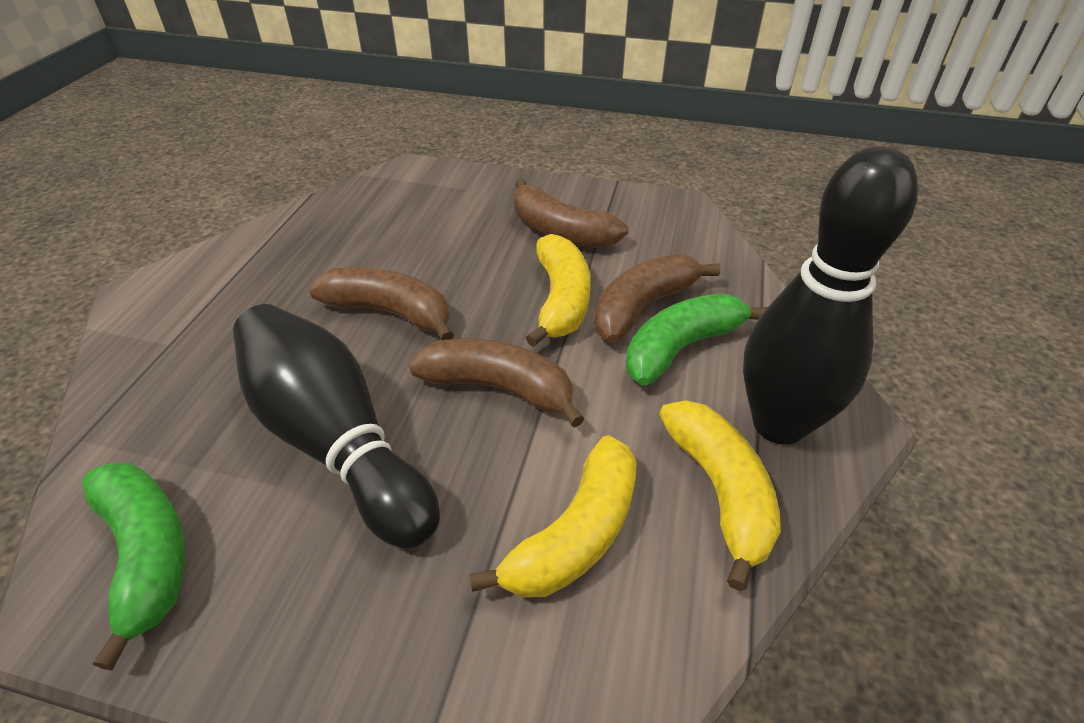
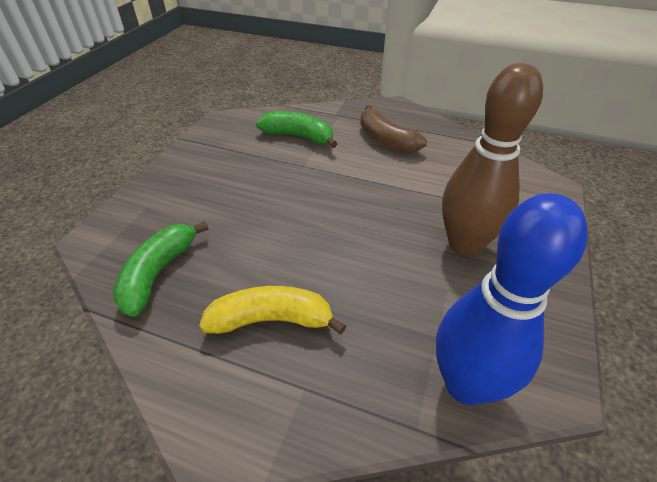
black bowling pin: [233,304,440,549] [743,146,918,445] = 2 -> none = 0
blue bowling pin: none = 0 -> [436,193,588,405] = 1
brown banana: [309,268,454,340] [409,339,585,428] [514,179,628,248] [594,254,721,343] = 4 -> [360,105,427,153] = 1
brown bowling pin: none = 0 -> [442,63,543,256] = 1
yellow banana: [469,435,637,598] [526,234,591,347] [659,400,781,591] = 3 -> [199,286,346,334] = 1

